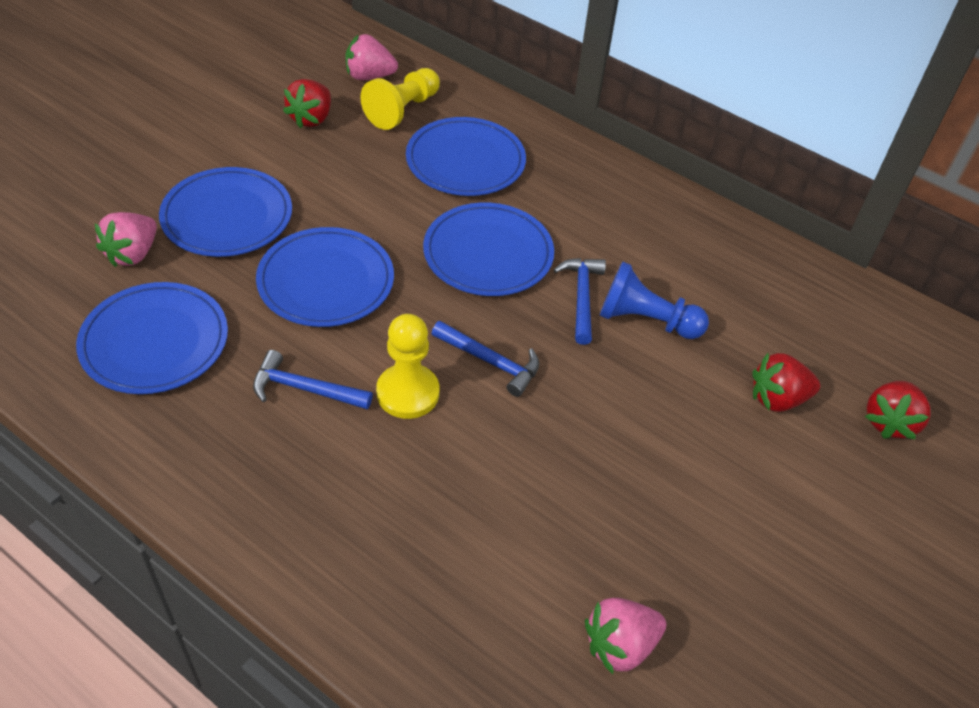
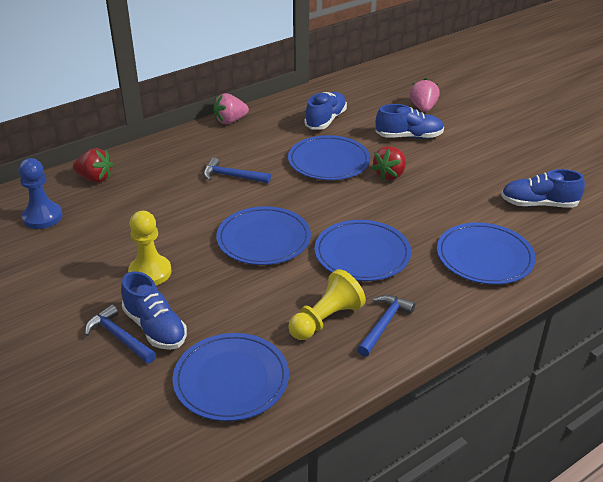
blue shoe: none = 0 -> [121,271,187,350] [304,92,347,130] [376,104,444,139] [501,169,585,208] = 4
pink strawberry: [95,212,157,267] [346,34,398,80] [585,598,666,674] = 3 -> [213,93,249,124] [410,78,440,112] = 2
red strawberry: [283,79,331,128] [752,353,820,412] [865,381,931,439] = 3 -> [73,148,113,183] [372,146,406,180] = 2

